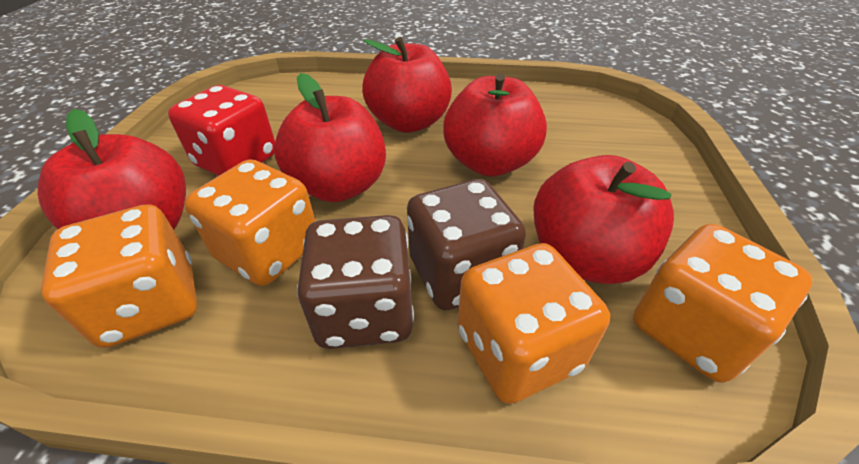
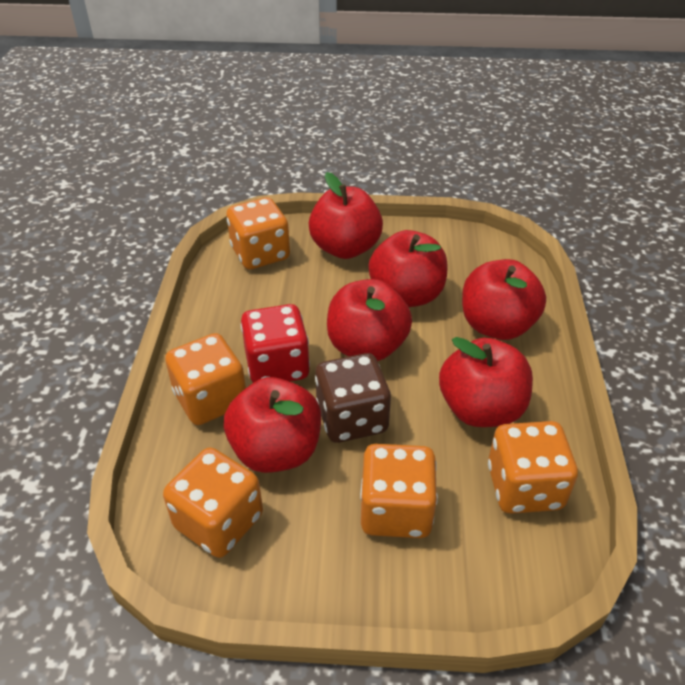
brown dice: [297,215,414,349] [407,179,526,310] = 2 -> [315,353,391,443] = 1
orange dice: [41,204,197,348] [184,159,316,286] [458,243,610,404] [633,224,812,383] = 4 -> [163,447,263,558] [165,333,246,425] [226,197,290,269] [360,444,438,538] [488,421,578,514] = 5
red apple: [38,109,186,230] [274,73,386,202] [362,37,452,133] [443,73,547,177] [534,155,674,284] = 5 -> [224,377,321,473] [309,172,383,259] [327,279,412,361] [369,230,447,307] [439,337,533,427] [462,259,546,340] = 6

